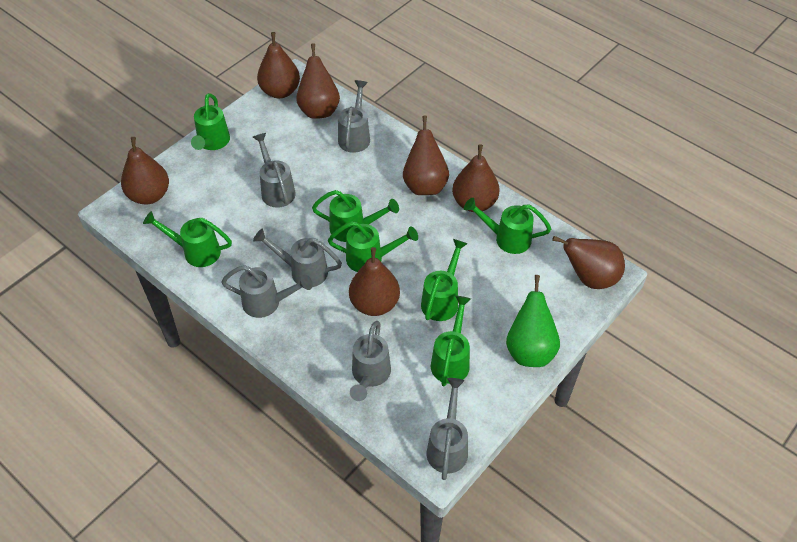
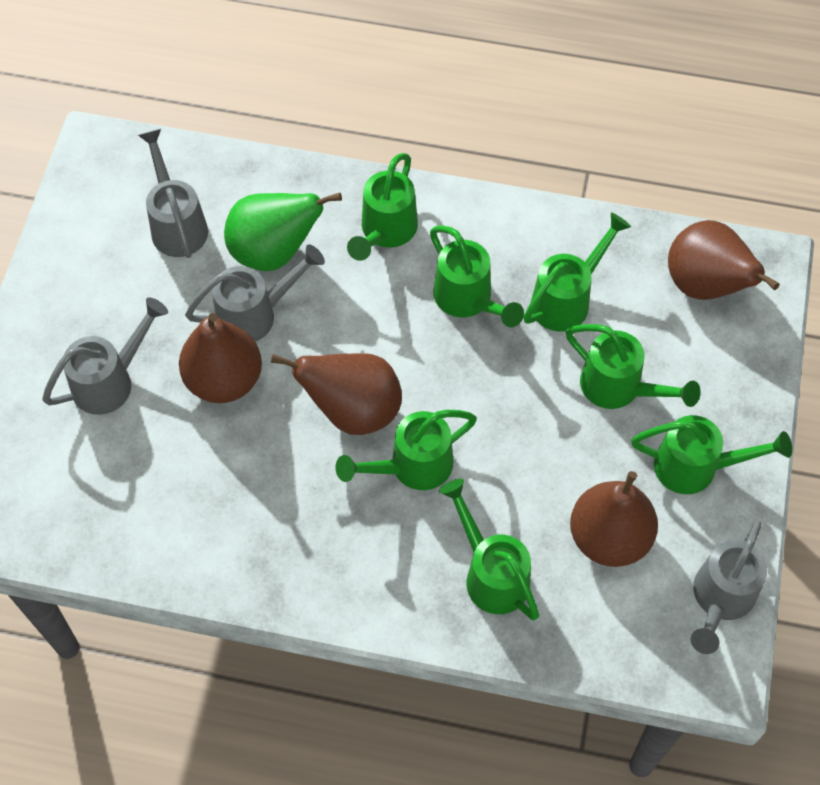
brown pear: [121,137,169,205] [257,32,300,98] [296,43,340,119] [349,247,400,316] [403,115,449,195] [452,144,500,212] [552,236,625,289] = 7 -> [179,313,262,403] [271,353,402,435] [570,471,658,567] [668,220,780,300] = 4
grey watering can: [221,265,313,318] [253,133,296,208] [253,229,342,287] [338,80,370,153] [350,321,391,401] [427,378,468,480] = 6 -> [42,297,168,415] [138,129,208,258] [185,244,325,342] [691,520,767,654] = 4

